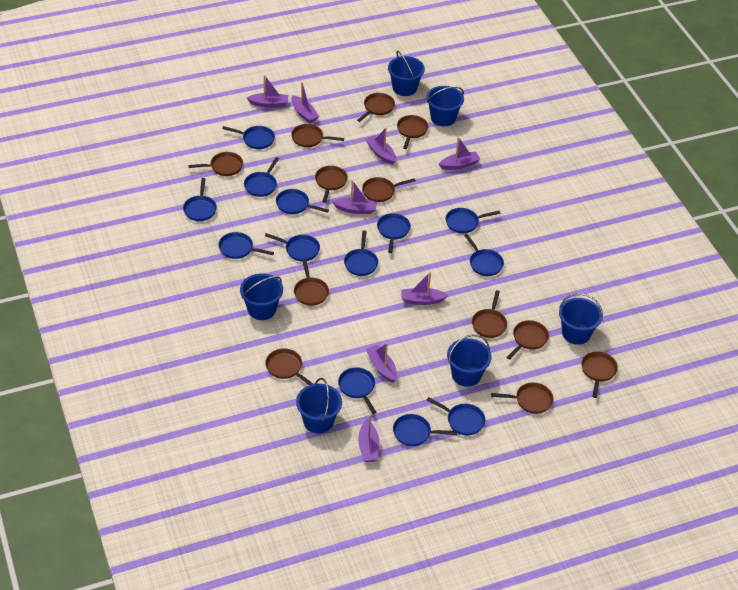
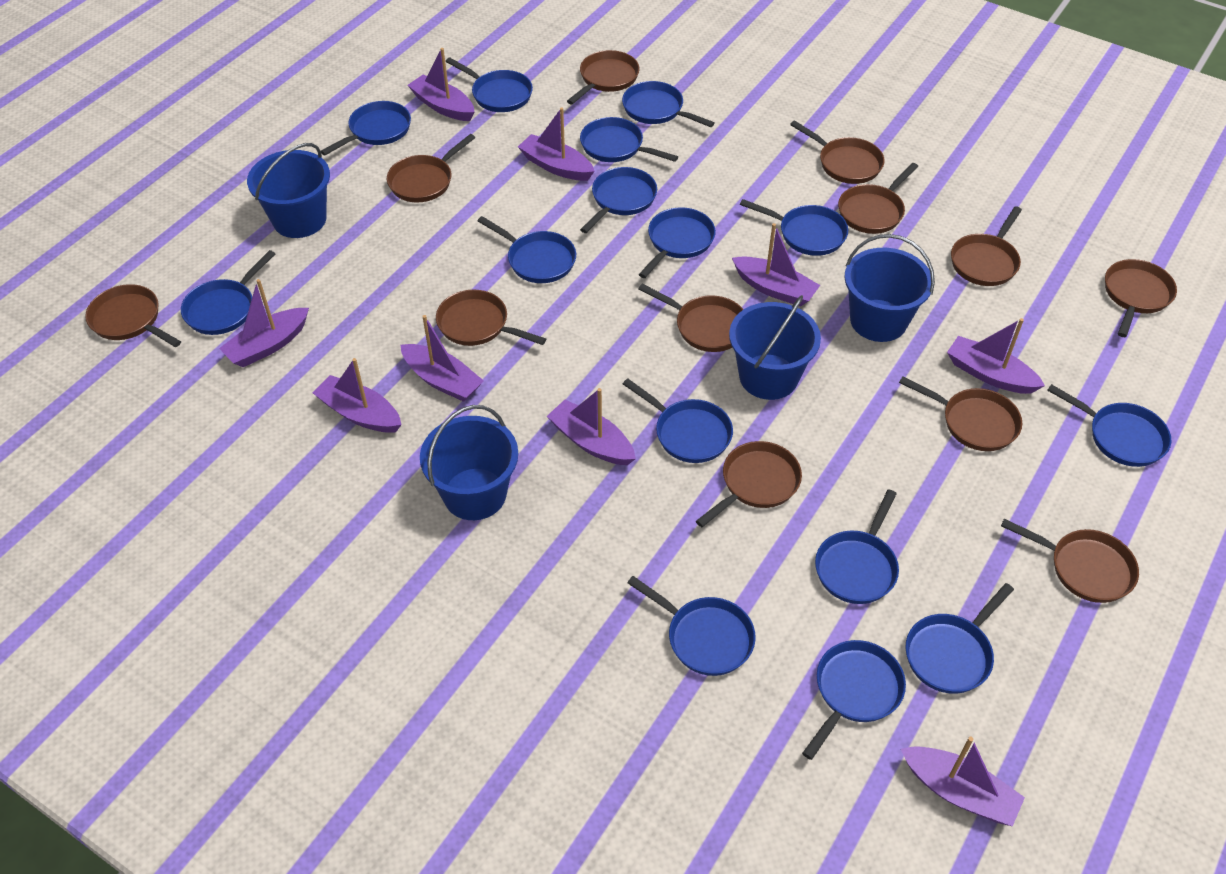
blue bucket: [240,273,283,320] [296,378,342,434] [388,51,425,96] [426,86,464,126] [447,334,492,387] [559,293,603,345] = 6 -> [247,143,330,238] [420,405,518,520] [729,295,821,400] [844,234,935,342] = 4
blue pan: [183,178,217,221] [218,232,274,259] [222,126,275,149] [244,157,279,197] [265,233,320,261] [276,189,329,214] [338,367,376,414] [344,230,378,276] [377,213,411,253] [393,414,457,446] [427,397,485,435] [445,208,500,233] [464,234,504,276] = 13 -> [181,250,275,335] [321,101,411,156] [446,57,533,112] [478,216,576,283] [580,117,678,162] [580,167,657,233] [622,81,715,127] [623,379,733,463] [627,576,756,676] [639,207,716,278] [740,199,848,256] [802,640,906,760] [815,489,899,604] [905,583,1014,694] [1047,384,1171,467] = 15
purple boat: [247,75,288,108] [291,82,319,123] [332,180,377,214] [358,414,380,462] [365,128,396,165] [366,343,397,383] [401,272,448,305] [439,137,480,170] = 8 -> [219,279,309,367] [313,358,402,433] [400,315,484,402] [408,48,474,121] [518,107,595,181] [547,388,636,465] [732,223,820,307] [901,737,1025,826] [947,318,1045,394] = 9

